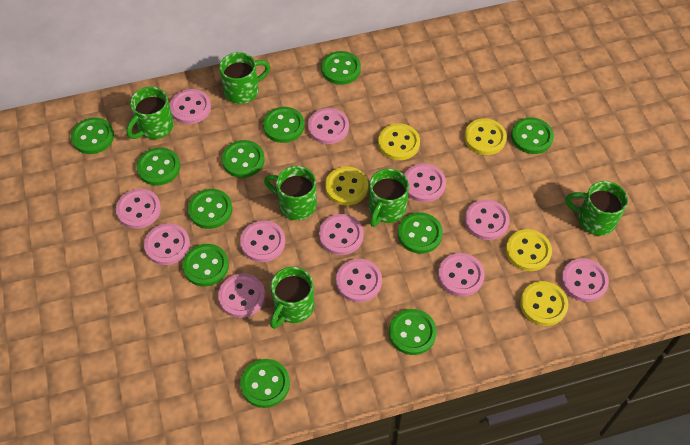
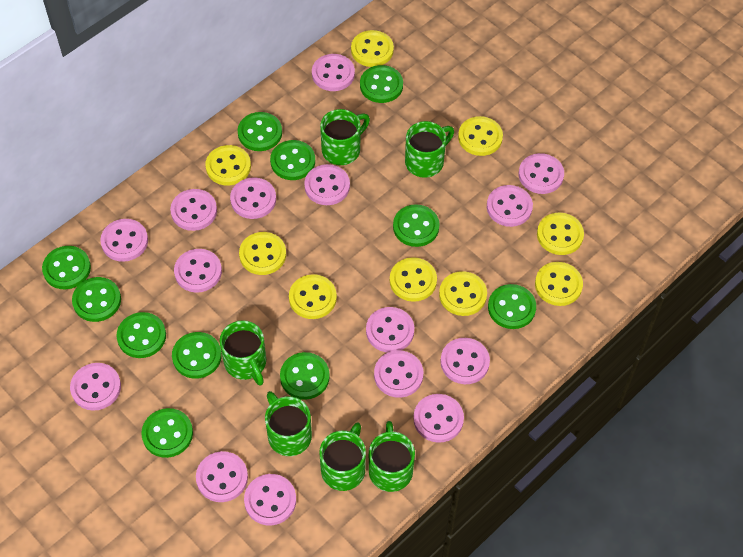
pink button: [116,189,161,229] [144,223,190,265] [170,89,211,124] [218,273,265,318] [240,220,285,262] [308,108,349,144] [319,214,364,255] [336,259,382,302] [404,163,446,202] [438,253,485,296] [465,199,510,240] [561,258,609,302] = 12 -> [70,363,121,411] [100,219,148,262] [170,189,217,231] [174,249,222,293] [196,451,248,502] [230,177,276,219] [244,474,296,525] [304,164,350,205] [312,54,355,91] [366,307,414,353] [374,350,423,398] [413,394,464,443] [440,338,490,384] [487,185,533,227] [519,153,564,194] = 15
yellow button: [325,166,368,206] [378,123,420,160] [464,118,507,155] [506,229,552,271] [520,281,568,326] = 5 -> [205,145,251,185] [239,232,286,275] [289,274,337,319] [351,30,394,67] [390,257,437,302] [439,271,487,316] [458,116,503,156] [535,262,583,306] [537,213,584,255] = 9

